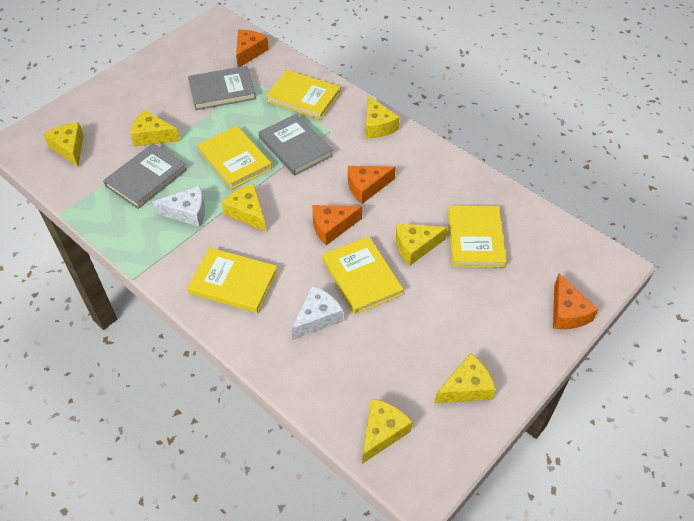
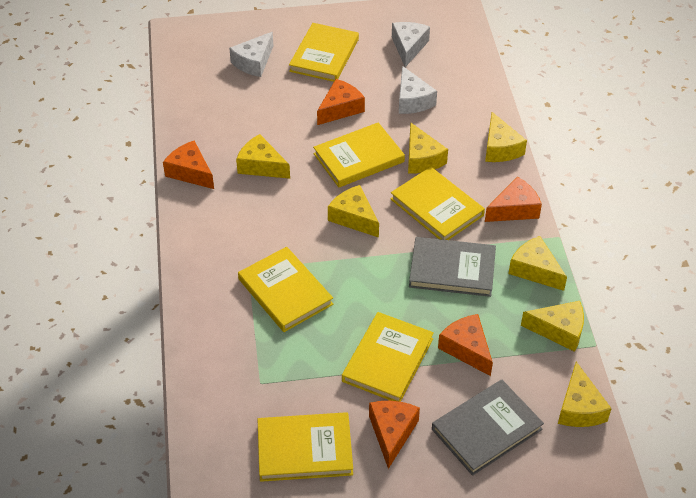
grey book: [103,143,187,209] [188,66,256,110] [259,114,333,176] = 3 -> [409,237,496,297] [432,379,544,476] = 2
orange cheese: [236,30,269,67] [312,205,362,245] [348,166,396,204] [553,274,599,329] = 4 -> [163,141,214,189] [317,79,365,125] [369,401,420,469] [438,314,493,376] [485,176,542,222] = 5
white cheese: [152,186,205,227] [291,286,343,340] = 2 -> [229,32,273,77] [392,22,430,67] [399,66,437,114] = 3
yellow book: [187,247,278,313] [197,126,272,190] [266,70,340,120] [322,236,403,314] [448,205,507,267] = 5 -> [238,247,333,332] [258,412,353,482] [289,23,359,82] [313,122,405,187] [342,312,434,402] [391,167,485,240] = 6

